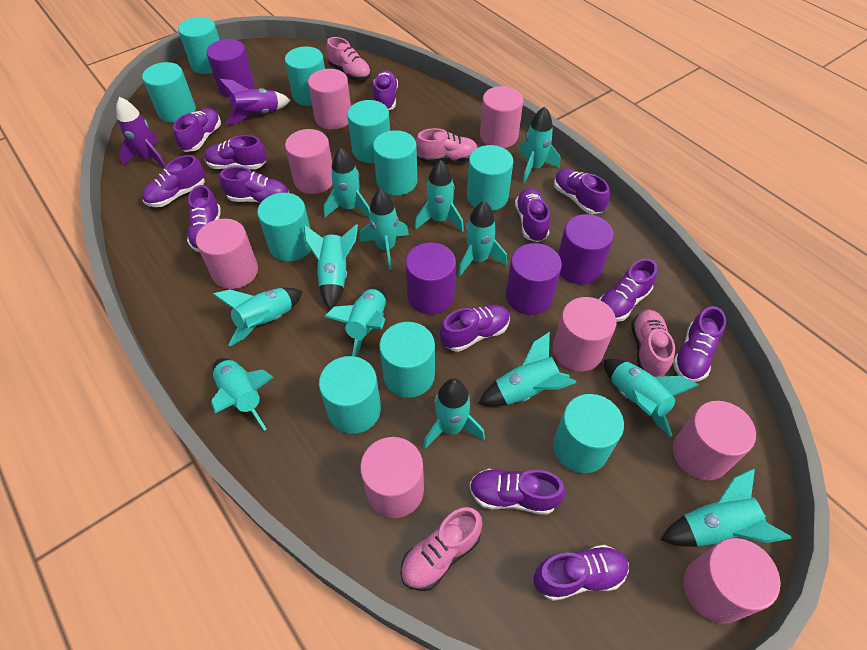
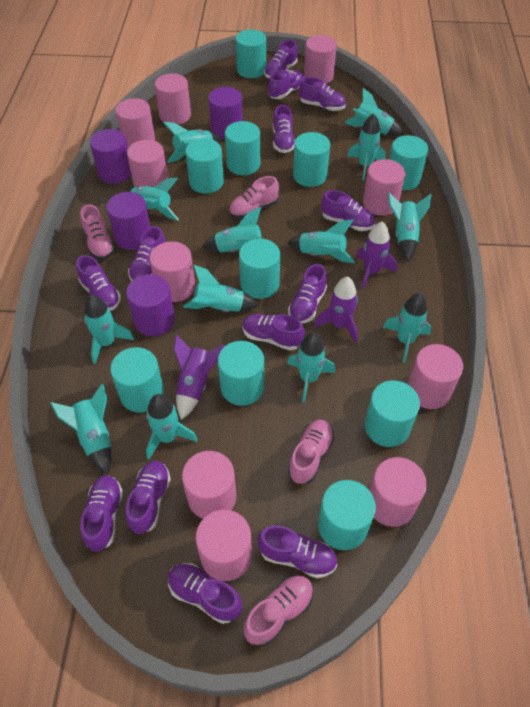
pink cylinder: [196,219,258,289] [285,129,333,194] [308,69,351,130] [360,437,424,518] [480,86,523,148] [553,297,616,372] [673,401,756,480] [683,538,780,624] = 8 -> [116,98,155,148] [127,140,168,187] [150,241,195,302] [155,73,191,125] [182,451,236,519] [196,510,252,581] [304,35,337,84] [363,159,405,216] [369,457,427,527] [407,344,463,409] = 10
purple rocket: [116,97,166,168] [219,79,291,125] = 2 -> [174,334,225,420] [314,276,358,343] [356,222,397,289] = 3

